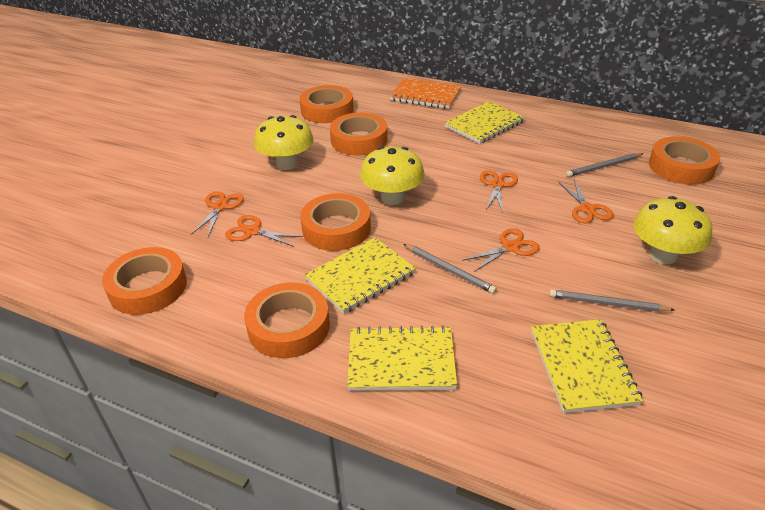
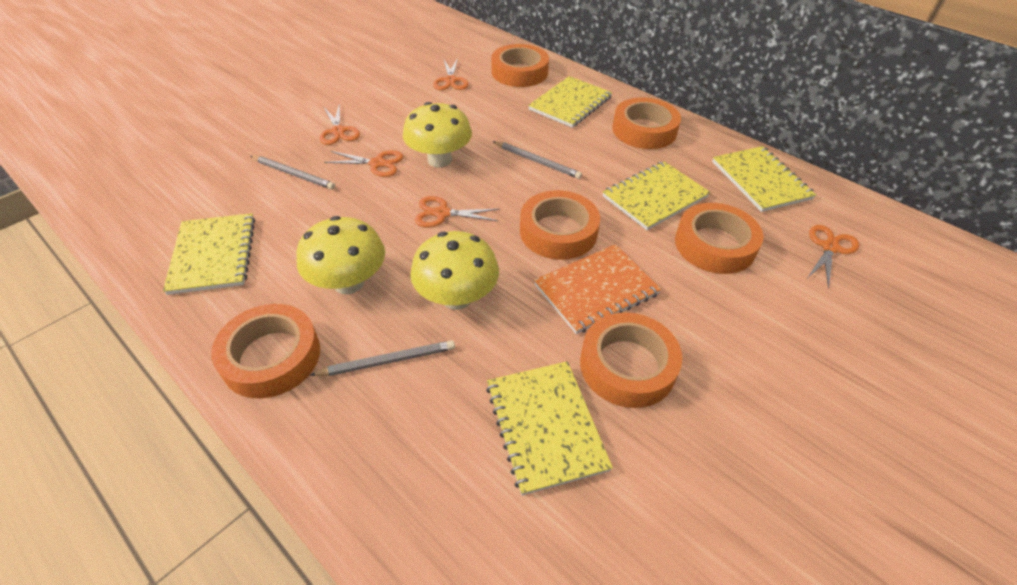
yellow notebook: [304,237,416,314] [347,326,457,391] [444,101,525,144] [531,319,643,413] = 4 -> [163,213,255,295] [486,361,613,496] [528,76,612,128] [603,161,710,230] [712,146,816,212] = 5

